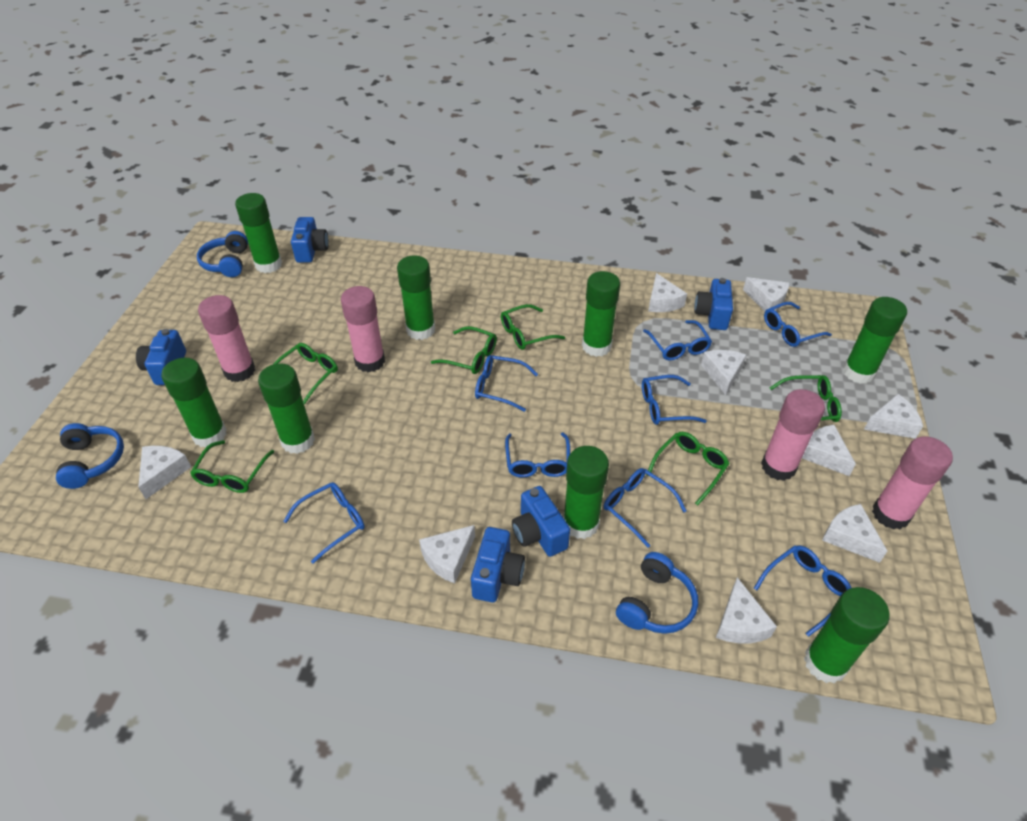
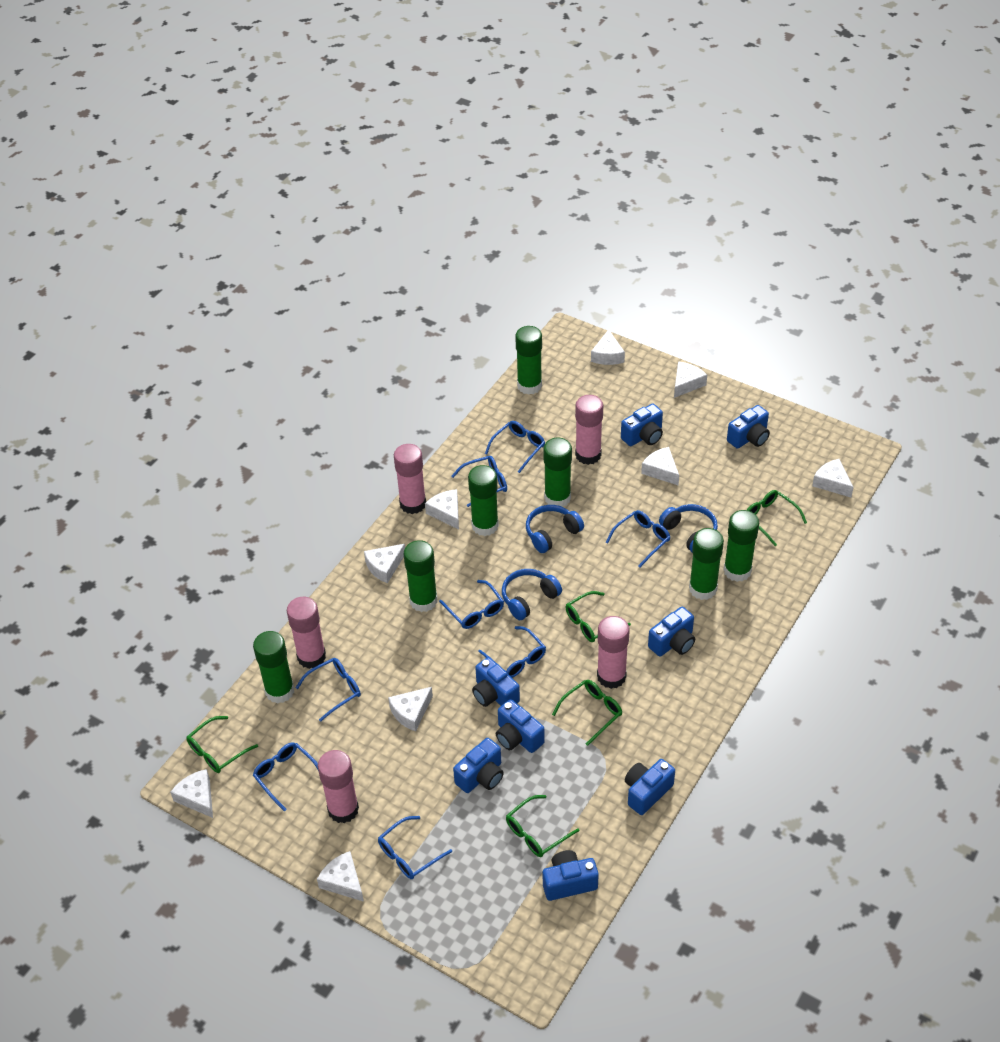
blue camera: [136,329,186,385] [291,217,329,263] [471,527,525,603] [512,486,570,557] [694,278,733,330] = 5 -> [453,738,504,793] [472,657,520,707] [496,699,545,753] [543,850,599,901] [621,404,663,446] [625,759,675,815] [648,607,695,657] [727,405,770,449] = 8
green glasses: [190,440,274,493] [274,343,338,404] [431,326,497,374] [501,304,565,350] [646,432,730,506] [770,375,842,422] = 6 -> [186,716,258,773] [506,795,580,857] [552,680,622,746] [565,591,631,642] [747,490,807,546] = 5
green glue stick: [161,358,227,447] [235,193,282,273] [258,363,315,454] [397,255,435,340] [563,446,609,539] [582,271,620,357] [804,587,890,684] [843,297,907,384] = 8 -> [253,631,294,704] [404,540,438,612] [468,465,499,536] [515,326,542,395] [543,437,572,507] [689,528,724,600] [723,510,759,582] = 7
pink glue stick: [198,295,255,382] [341,286,385,372] [761,389,825,481] [872,436,953,529] = 4 -> [287,597,326,669] [318,750,359,823] [394,444,426,514] [575,395,603,465] [597,616,630,689] = 5

